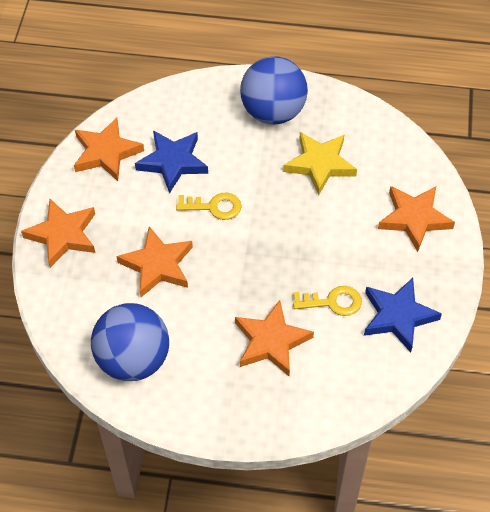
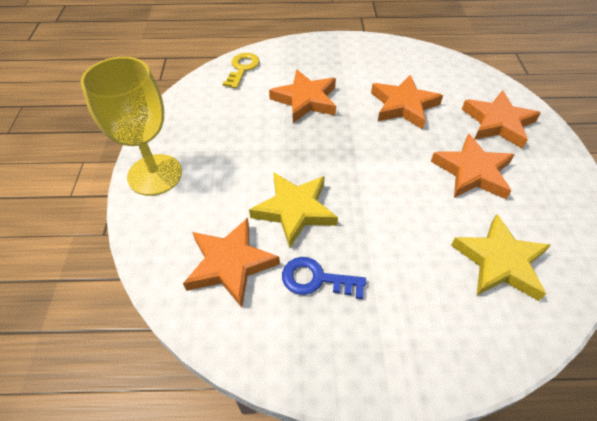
blue ball: [91,303,169,381] [240,56,308,124] = 2 -> none = 0
blue key: none = 0 -> [282,257,366,299] = 1
blue star: [135,130,208,193] [364,278,442,352] = 2 -> none = 0
yellow goblet: none = 0 -> [80,57,182,196] = 1
yellow key: [176,193,242,220] [293,286,362,316] = 2 -> [223,53,260,89] = 1
yellow star: [283,132,357,195] = 1 -> [249,172,338,248] [451,214,551,301] = 2

